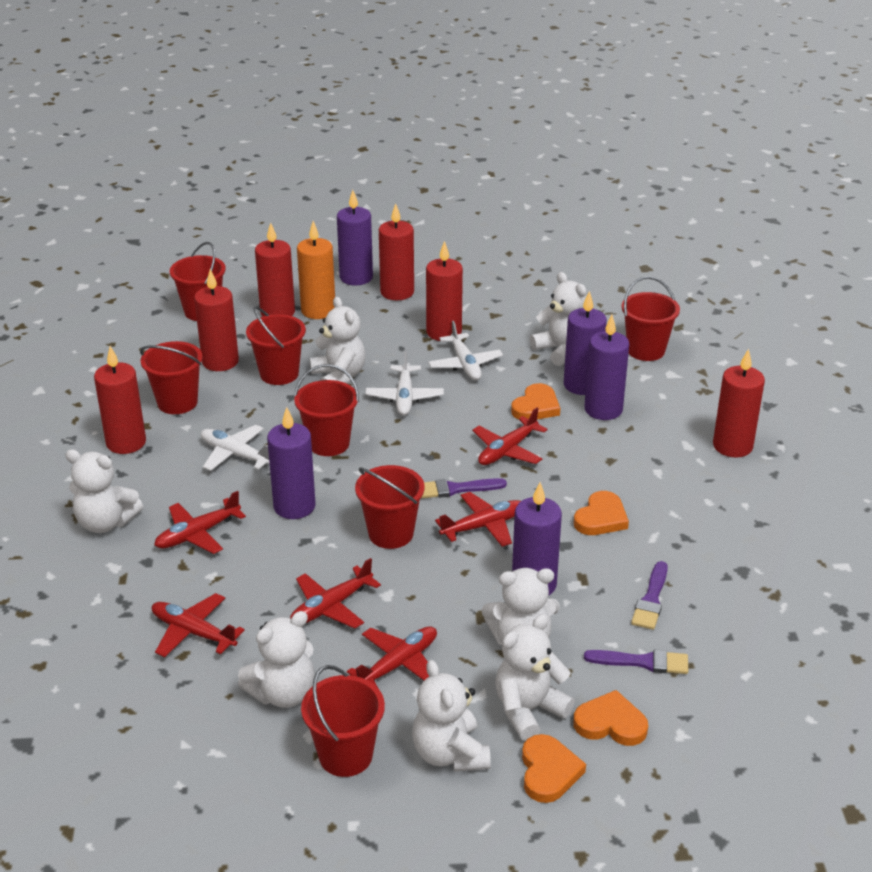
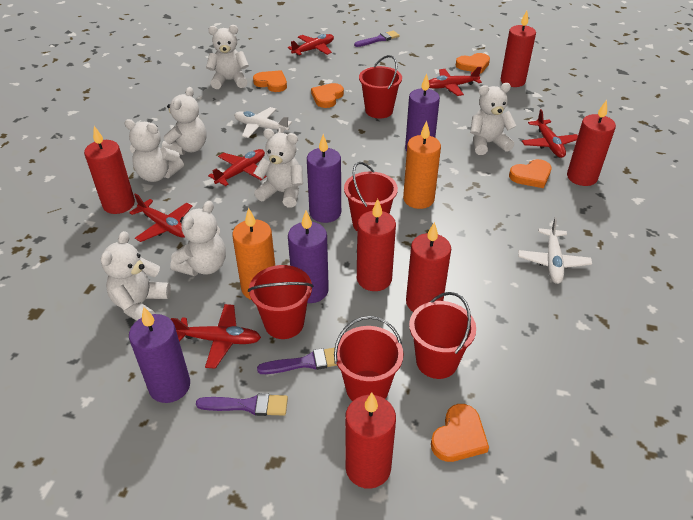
orange candle: [297,221,335,319] = 1 -> [232,207,275,300] [403,121,441,209] = 2
orange heart: [511,383,560,420] [522,734,586,803] [573,690,648,746] [574,491,629,535] = 4 -> [253,70,287,92] [311,83,344,108] [431,404,489,462] [455,53,490,74] [509,159,551,188] = 5
purple candle: [267,407,316,519] [337,190,373,285] [512,482,562,596] [564,291,607,395] [584,315,629,420] = 5 -> [129,307,190,403] [288,211,329,303] [307,134,341,223] [405,74,440,151] = 4
red bucket: [140,341,203,414] [170,242,226,321] [246,306,306,385] [294,364,359,456] [301,665,385,777] [355,465,424,549] [622,276,680,361] = 7 -> [248,265,313,339] [334,316,403,401] [344,162,398,231] [359,55,402,118] [409,292,476,379] = 5
white plane: [201,425,270,471] [365,351,444,416] [428,321,503,380] = 3 -> [234,107,292,138] [518,217,592,284] = 2

